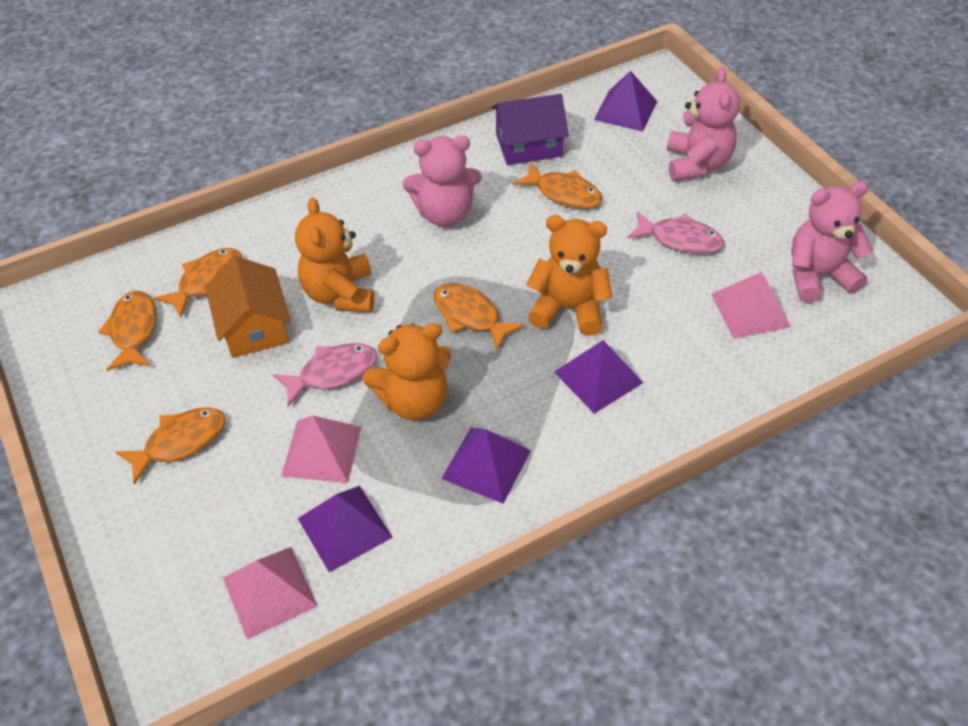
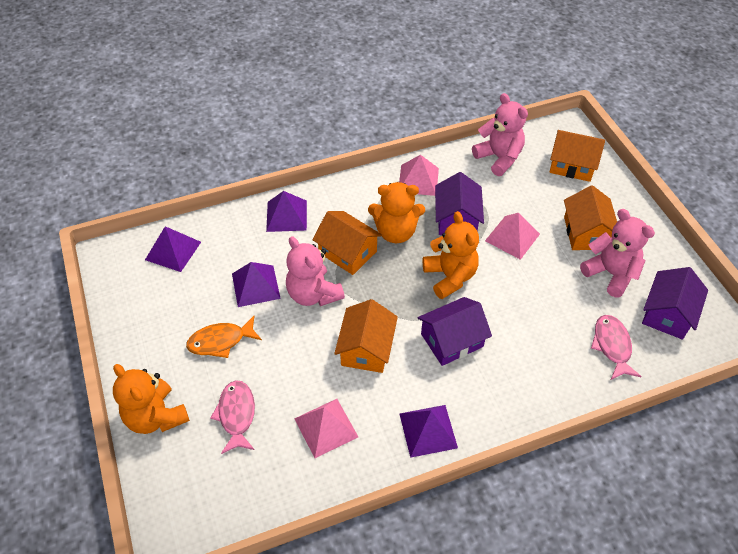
orange fish: [98,291,156,371] [116,407,225,485] [154,248,242,317] [434,283,525,351] [513,162,602,209] = 5 -> [186,316,262,358] = 1
orange house: [205,256,291,358] = 1 -> [312,211,382,275] [334,299,398,373] [549,130,605,182] [564,185,617,250] = 4
purple house: [491,94,569,165] = 1 -> [418,297,492,366] [435,172,484,235] [642,267,708,340] = 3

